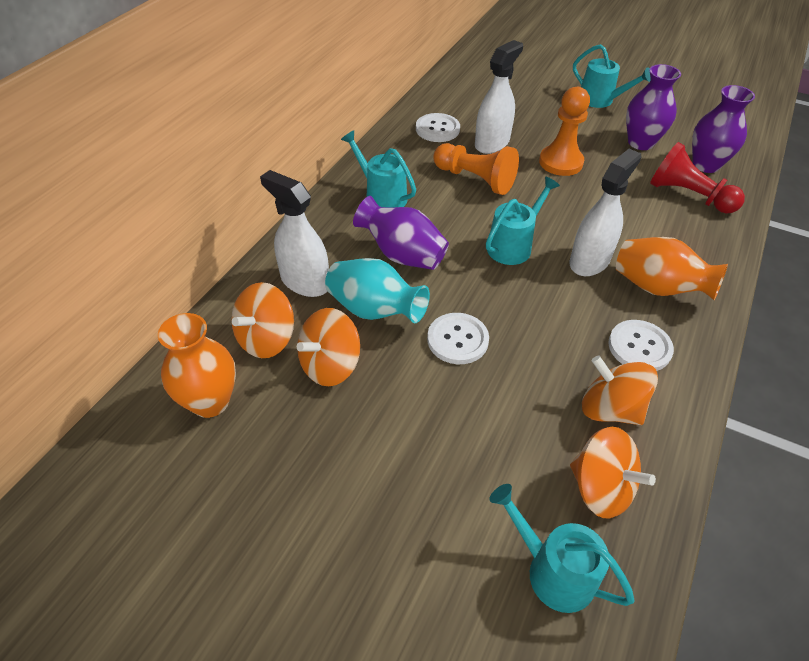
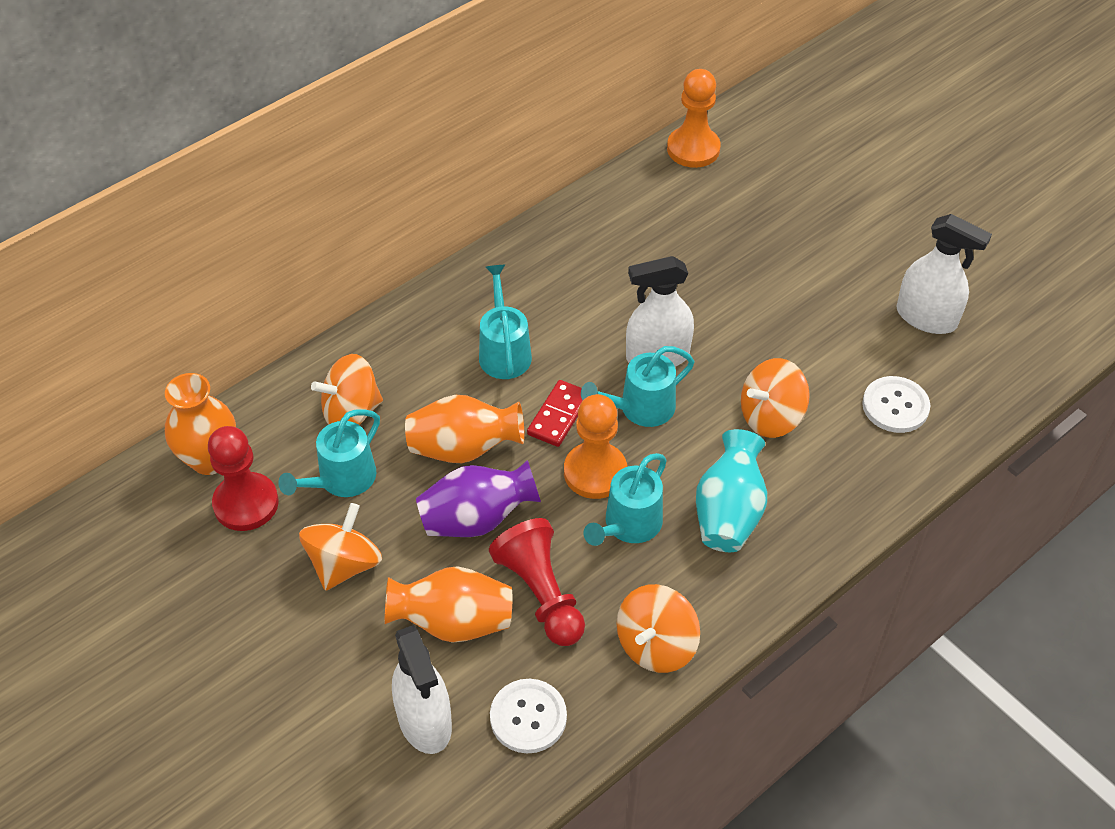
orange vase: [158,313,236,418] [616,237,728,300] = 2 -> [165,373,236,475] [384,566,512,643] [405,395,525,463] = 3
purple vase: [353,196,449,270] [626,64,681,150] [692,85,755,173] = 3 -> [416,460,541,537] = 1
red domino: none = 0 -> [527,380,583,447] = 1
red pawn: [650,142,745,214] = 1 -> [208,426,279,531] [489,518,585,646] = 2
white button: [416,113,460,142] [427,313,489,364] [608,320,674,371] = 3 -> [490,679,567,753] [862,376,930,433] = 2

